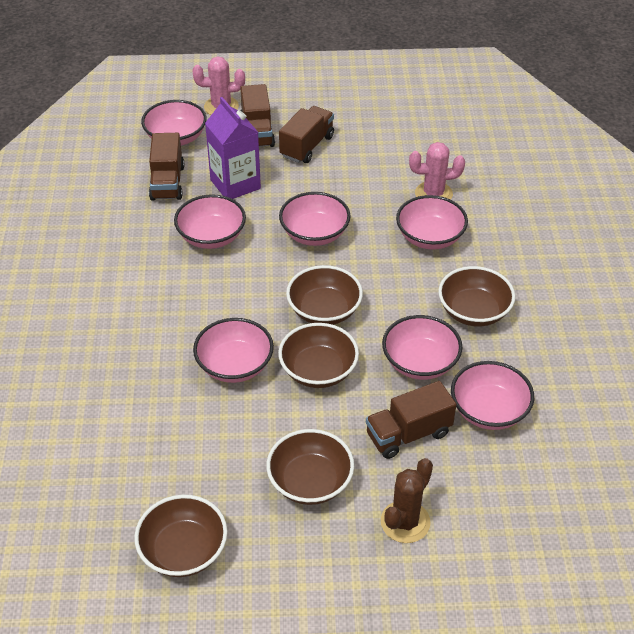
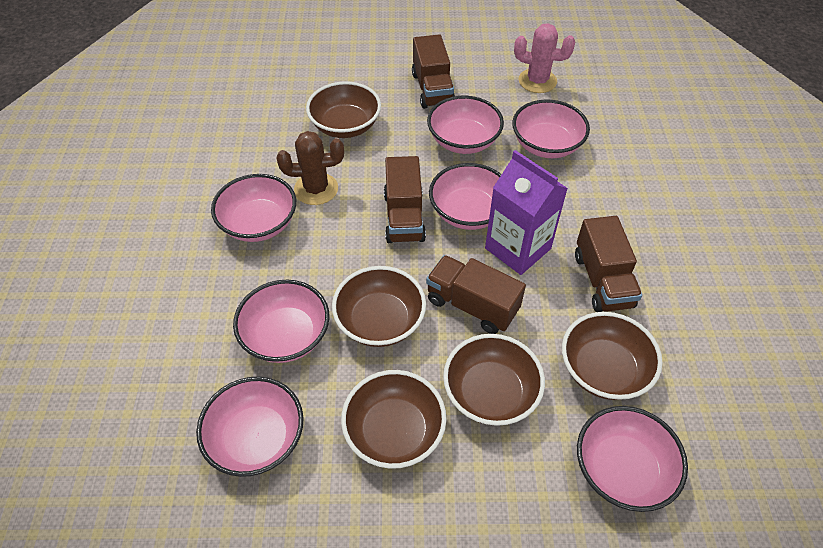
pink cactus: [192,56,245,115] [409,142,465,200] = 2 -> [514,23,575,93] = 1

